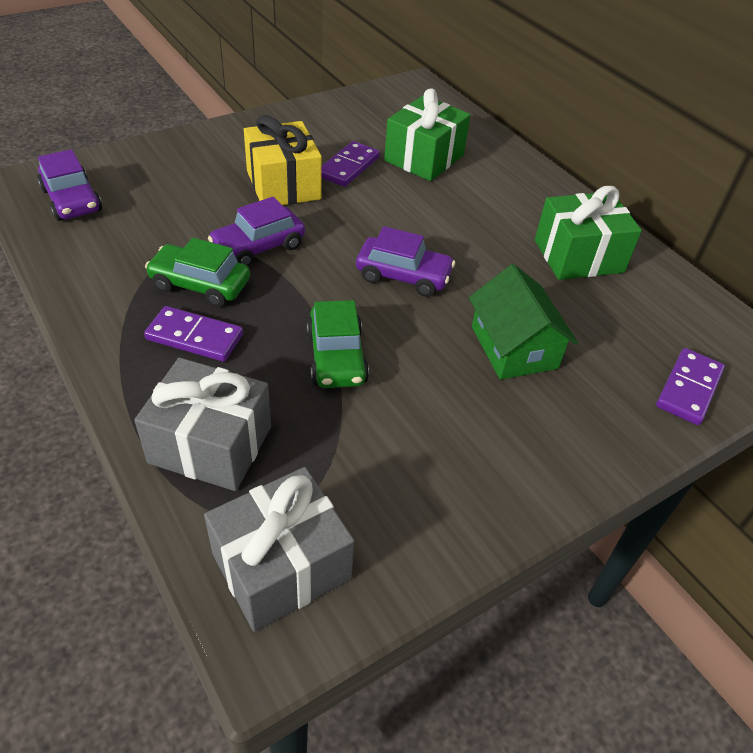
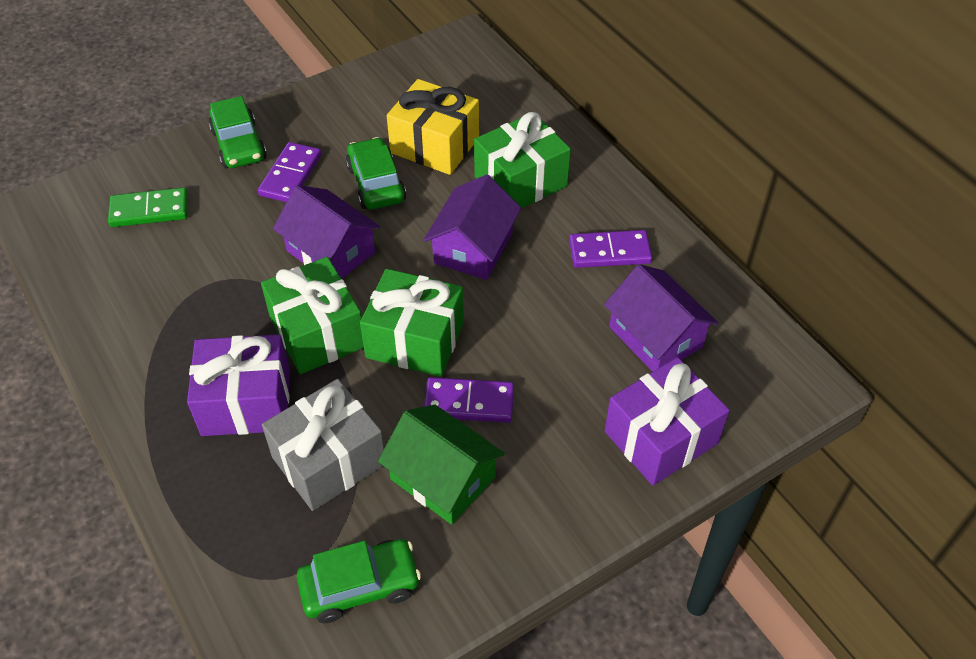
green car: [145,238,250,307] [307,300,369,388] = 2 -> [209,96,267,169] [297,539,421,623] [346,137,406,210] = 3
green domino: none = 0 -> [108,187,188,227] = 1
green gift: [384,88,470,181] [535,186,642,280] = 2 -> [261,257,364,374] [360,269,464,377] [474,112,571,208] = 3
grey gift: [134,358,271,491] [204,467,354,632] = 2 -> [262,379,384,511] = 1
purple car: [37,149,102,221] [208,197,305,266] [356,226,455,297] = 3 -> none = 0
purple gift: none = 0 -> [187,335,290,436] [605,357,730,486] = 2
purple house: none = 0 -> [273,185,380,279] [424,175,521,280] [604,264,718,372] = 3

